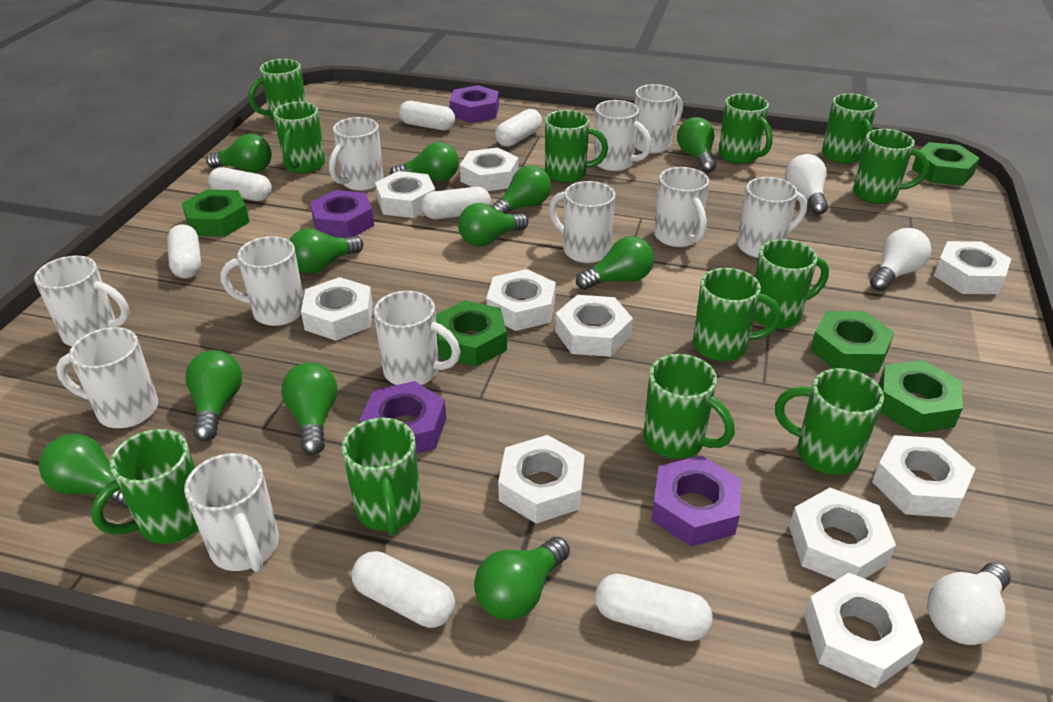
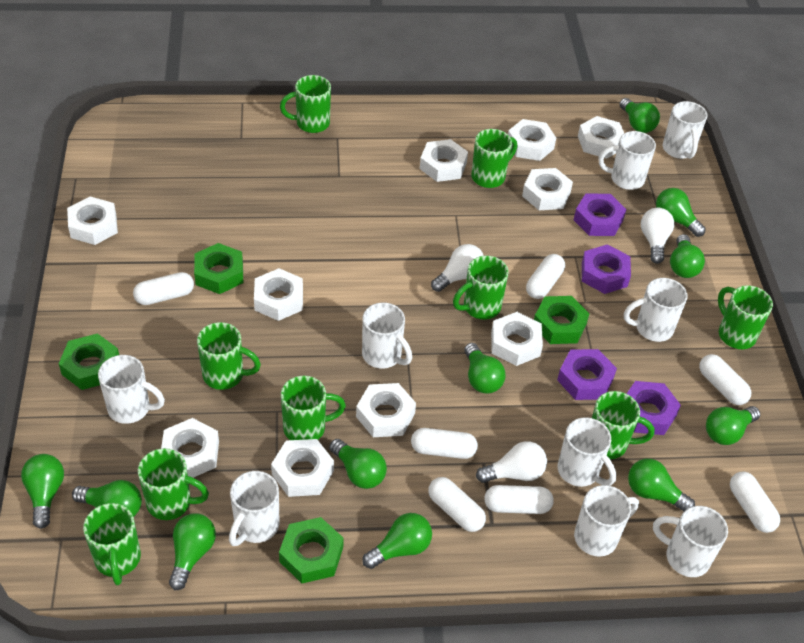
green mug: [91,429,198,544] [249,59,306,122] [273,102,325,173] [342,418,421,536] [545,110,608,183] [644,354,735,459] [693,268,781,361] [718,93,773,164] [754,239,829,329] [775,368,884,475] [822,93,877,164] [853,129,929,204] = 12 -> [83,503,141,585] [138,448,209,520] [197,322,261,390] [280,75,331,133] [281,376,346,440] [453,256,509,320] [471,129,517,188] [592,391,654,459] [718,285,773,349] = 9
green nut: [182,190,250,237] [436,300,507,367] [810,311,894,373] [878,360,963,433] [912,142,980,186] = 5 -> [59,333,119,390] [194,243,243,294] [279,517,344,583] [534,296,590,344] = 4
white mug: [34,256,130,346] [56,327,158,428] [184,453,279,572] [220,236,304,326] [329,117,383,191] [373,291,461,385] [549,181,615,263] [594,100,652,171] [634,84,683,154] [654,167,709,247] [737,177,807,258] = 11 -> [98,355,165,424] [229,471,279,546] [362,302,412,369] [558,417,616,487] [574,485,639,557] [599,131,656,190] [624,278,687,342] [653,506,728,577] [663,101,707,159] = 9

